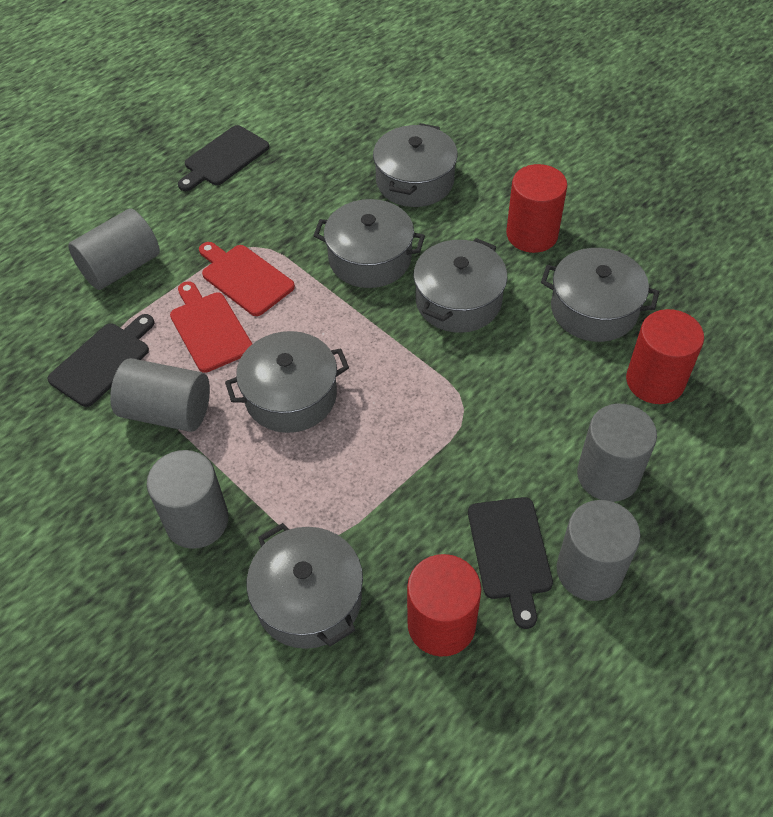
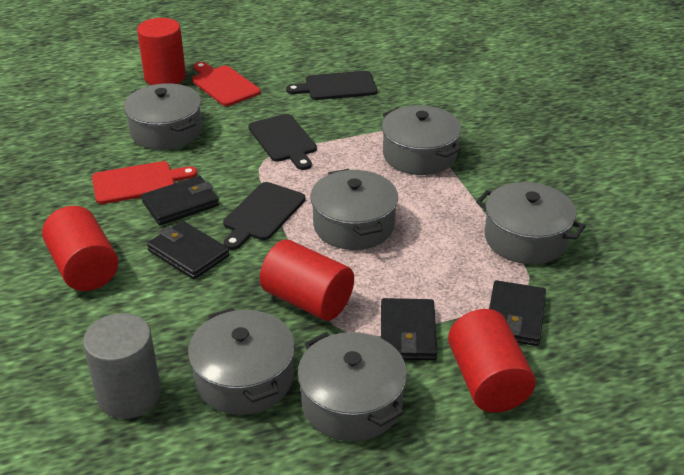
black wallet: none = 0 -> [141,176,219,225] [147,221,229,279] [381,298,437,361] [489,280,546,346] = 4
grey cylinder: [68,209,160,290] [110,358,210,432] [147,450,229,549] [557,500,641,601] [577,403,657,502] = 5 -> [83,313,161,419] = 1
red cylinder: [407,554,482,657] [506,164,567,253] [626,309,704,404] = 3 -> [42,206,118,291] [137,18,186,85] [260,240,354,321] [448,309,536,413] = 4

